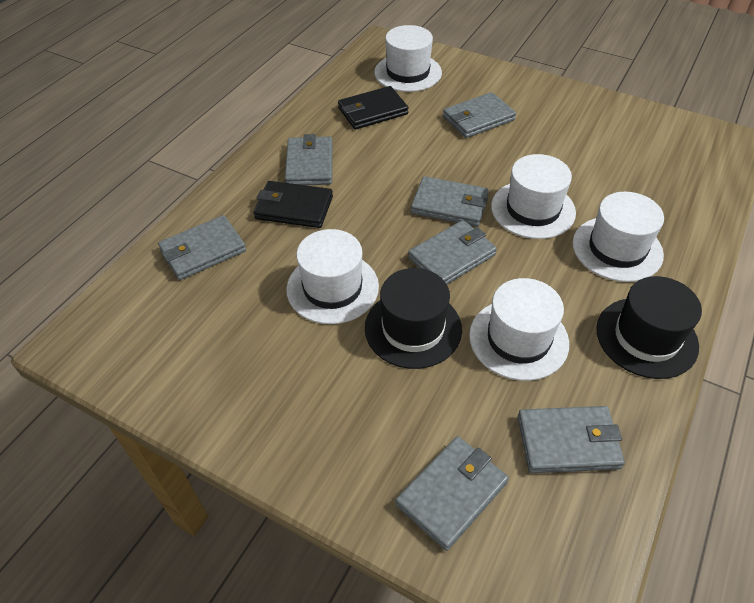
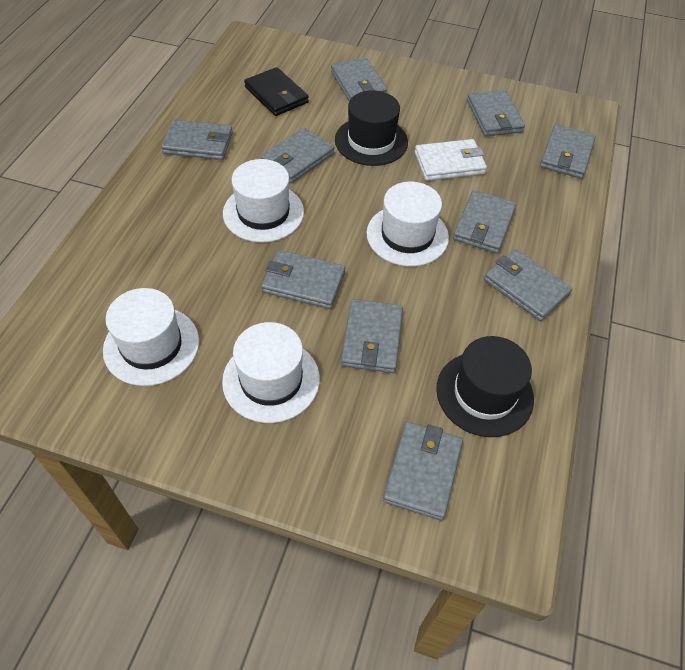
black wallet: [253,181,333,228] [338,86,408,129] = 2 -> [244,67,309,116] = 1
grey wallet: [158,215,246,280] [285,134,333,185] [396,436,509,551] [408,220,497,284] [411,176,489,227] [443,92,516,138] [518,406,625,473] = 7 -> [161,119,233,160] [260,128,335,183] [261,250,345,309] [331,57,387,101] [341,299,403,373] [383,422,463,521] [453,190,517,254] [467,90,525,136] [484,249,573,321] [540,124,596,179] = 10
white hat: [286,229,379,324] [374,25,442,92] [469,278,569,381] [491,154,576,239] [573,192,664,282] = 5 -> [103,288,199,386] [222,322,320,423] [223,159,304,243] [366,182,449,267] = 4
white wallet: none = 0 -> [415,139,487,181] = 1

